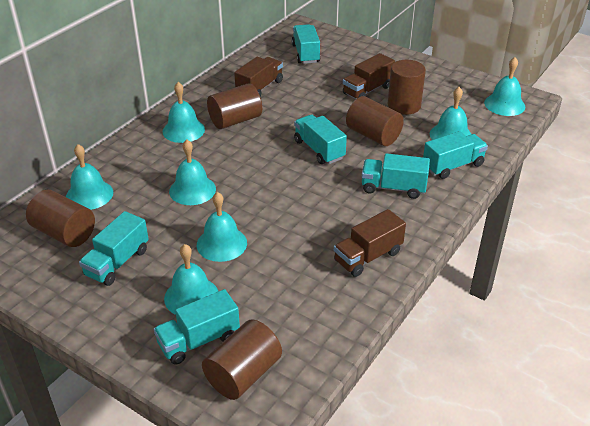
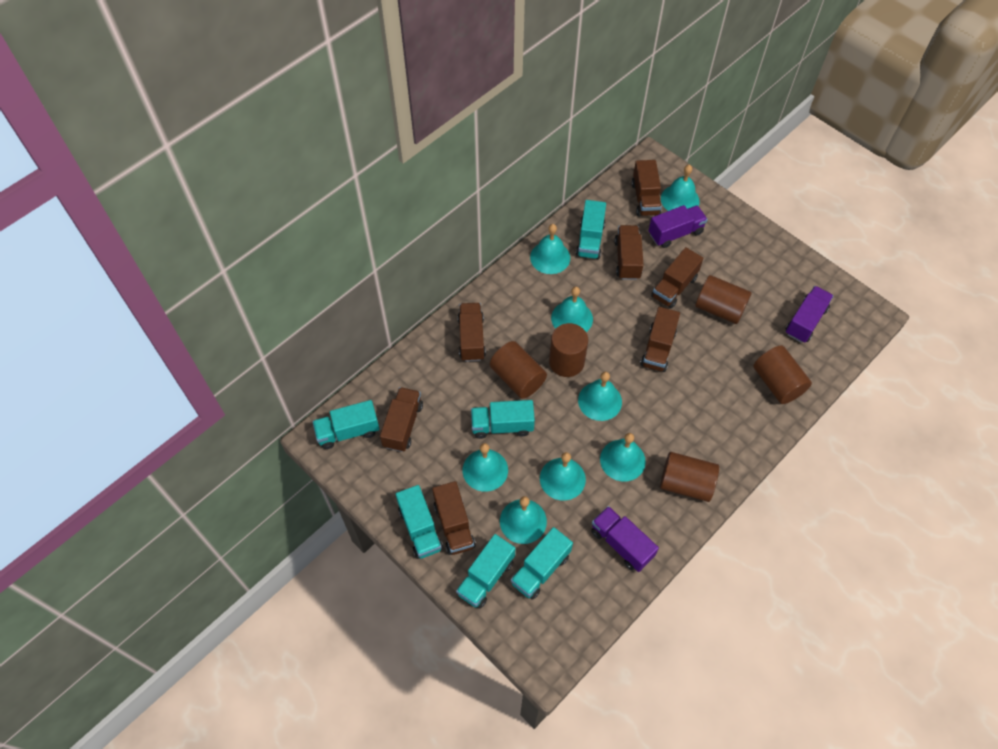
brown truck: [234,57,283,96] [334,209,406,277] [343,53,395,99] = 3 -> [380,387,423,452] [432,481,476,555] [458,303,486,362] [614,225,644,280] [632,160,662,217] [640,307,680,372] [651,247,703,308] = 7
purple truck: none = 0 -> [591,506,659,572] [649,205,708,248] [785,286,834,343] = 3
turquoise bell: [66,144,113,210] [163,82,205,143] [164,244,218,315] [169,140,216,205] [197,192,247,262] [430,87,471,140] [484,57,525,116] = 7 -> [463,443,508,492] [500,496,547,544] [530,224,570,274] [540,452,586,501] [551,287,593,332] [578,372,622,421] [600,433,646,481] [661,165,700,211] = 8

